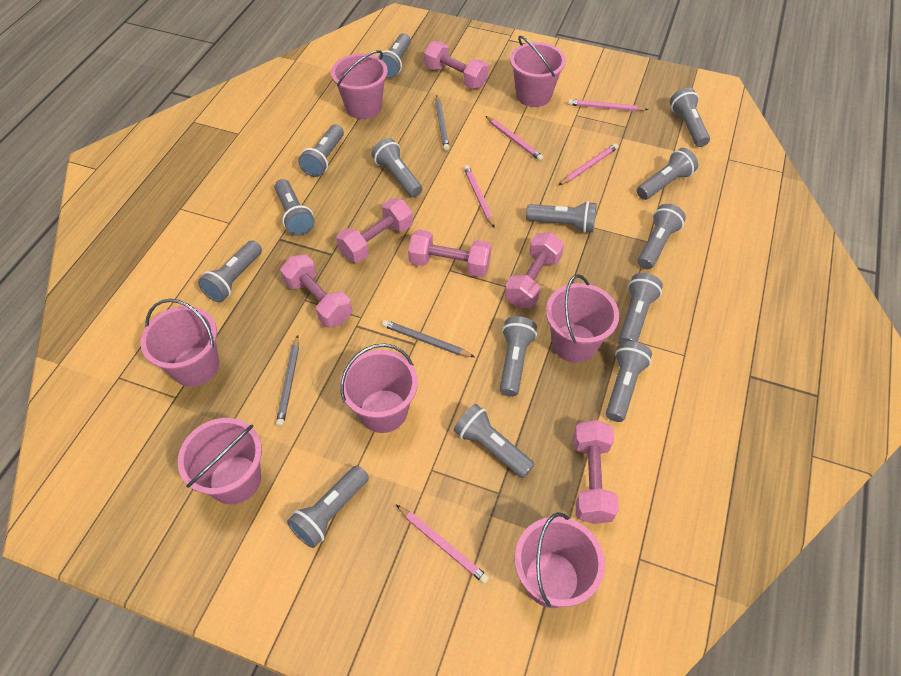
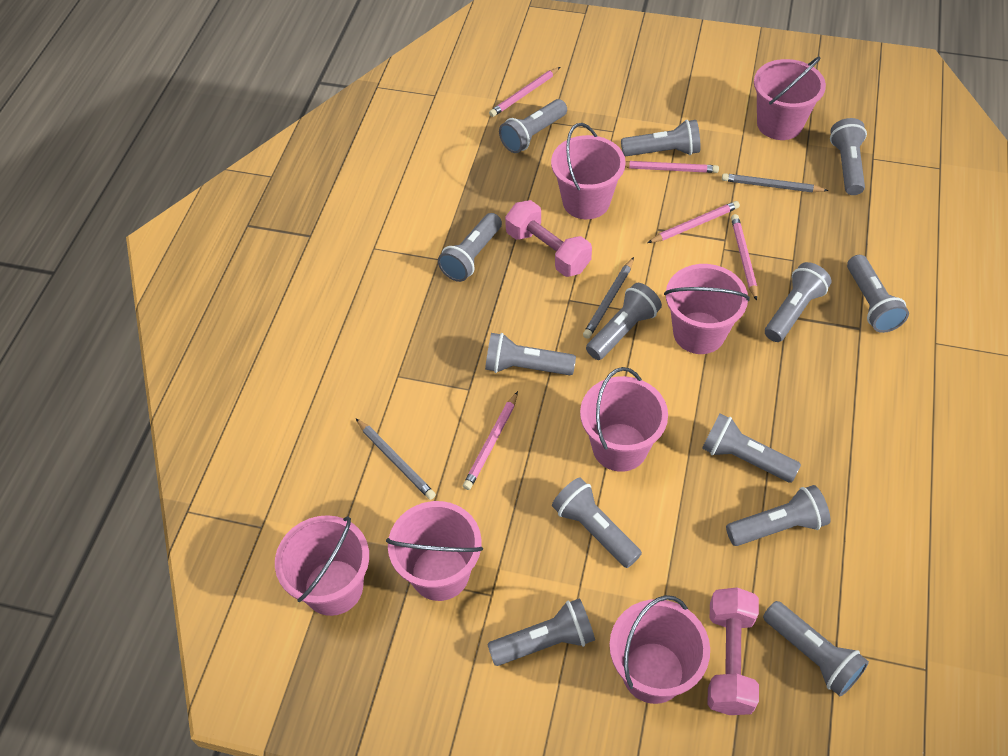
grey flashlight: [198,240,262,302] [274,179,315,236] [287,465,369,548] [298,124,344,177] [372,138,422,197] [377,33,411,78] [454,404,535,478] [500,316,537,397] [526,201,597,233] [606,341,652,422] [619,273,663,343] [637,148,698,200] [638,204,686,269] [670,88,710,147] = 14 -> [438,213,502,282] [485,333,576,375] [487,598,595,666] [499,99,567,153] [552,477,642,568] [586,283,662,360] [621,120,700,157] [702,414,801,482] [726,485,830,546] [763,601,869,696] [765,262,831,342] [830,118,867,195] [847,255,909,333] = 13
pink dumbbell: [280,255,352,328] [336,198,413,263] [408,230,492,277] [424,41,489,89] [505,233,564,308] [573,420,619,524] = 6 -> [505,200,592,277] [707,587,759,715] = 2

